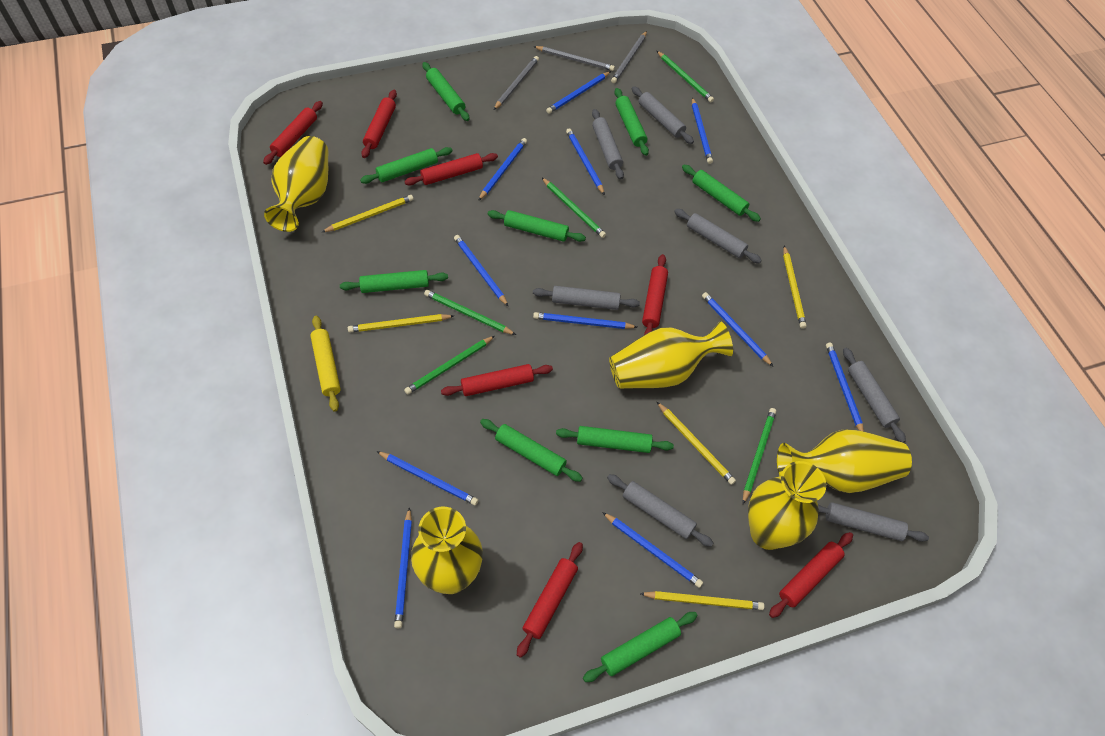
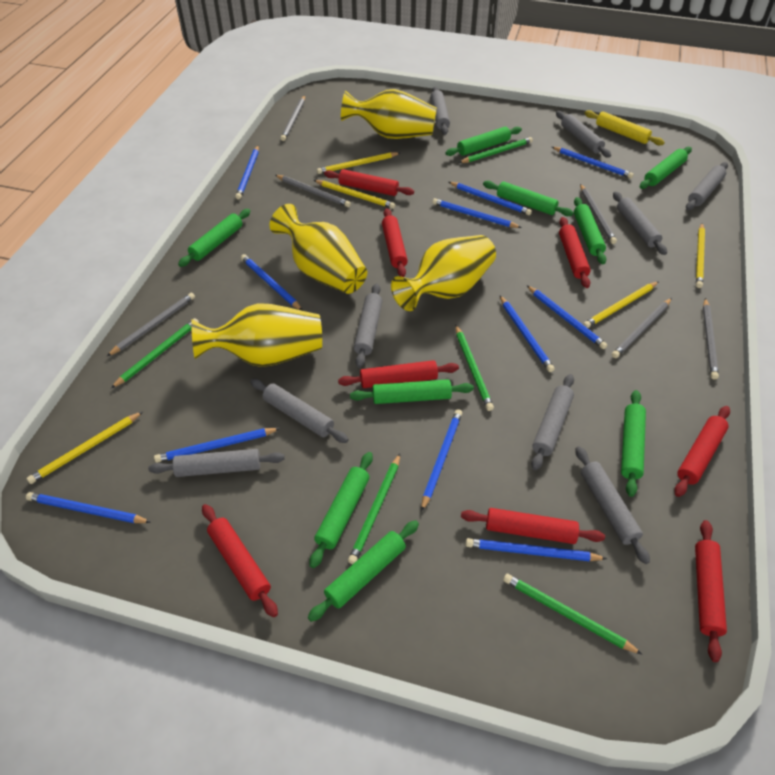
grey pencil: [494,56,539,110] [533,46,615,71] [611,31,647,83] = 3 -> [107,293,195,356] [275,175,351,207] [281,95,305,141] [580,184,617,244] [612,298,672,358] [703,298,719,379] = 6
grey rolling pin: [533,286,640,310] [592,109,624,179] [607,474,713,547] [631,86,694,144] [674,209,762,263] [818,502,929,542] [843,348,906,443] = 7 -> [148,449,285,477] [250,379,349,443] [354,283,382,368] [430,87,450,135] [531,374,574,470] [556,111,611,158] [576,446,650,564] [613,192,667,255] [686,162,728,210] = 9
red rolling pin: [263,101,323,165] [361,90,397,158] [404,153,498,186] [441,364,553,396] [517,542,583,658] [642,254,668,335] [769,532,853,618] = 7 -> [202,504,278,617] [324,169,414,196] [338,360,459,388] [382,208,408,277] [461,508,605,544] [559,217,591,288] [674,406,730,497] [695,520,727,662] = 8
yellow vase: [264,136,328,232] [411,507,483,594] [609,321,733,389] [748,461,826,550] [777,429,912,493] = 5 -> [191,303,322,367] [270,204,367,294] [341,89,437,139] [391,235,496,311] = 4

